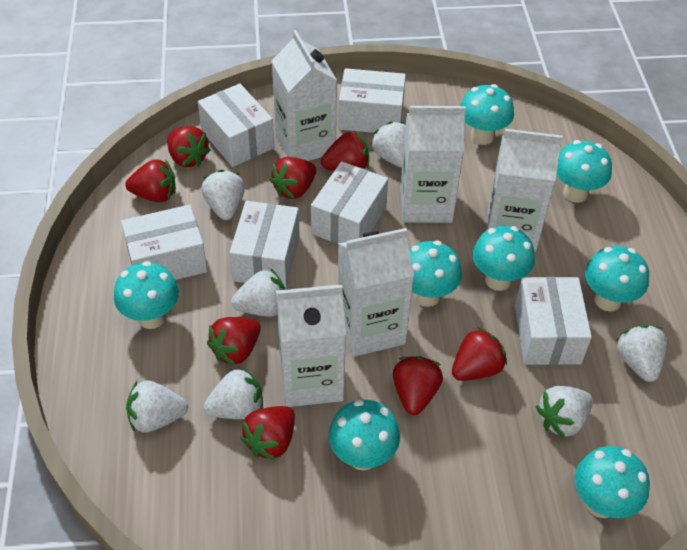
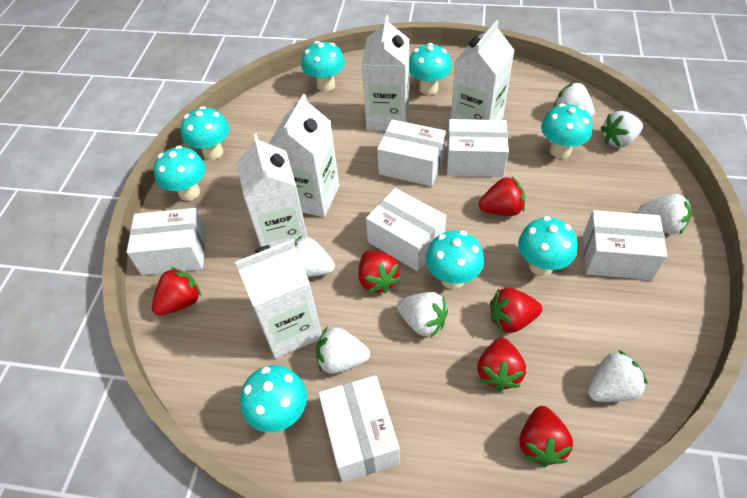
red strawberry: [125,159,176,202] [167,126,211,167] [207,317,261,366] [240,406,295,461] [270,157,316,199] [321,131,369,171] [393,356,443,415] [452,327,507,381] = 8 -> [152,267,201,315] [358,251,400,293] [477,338,526,391] [479,177,525,216] [490,288,542,333] [519,406,573,467] = 6

